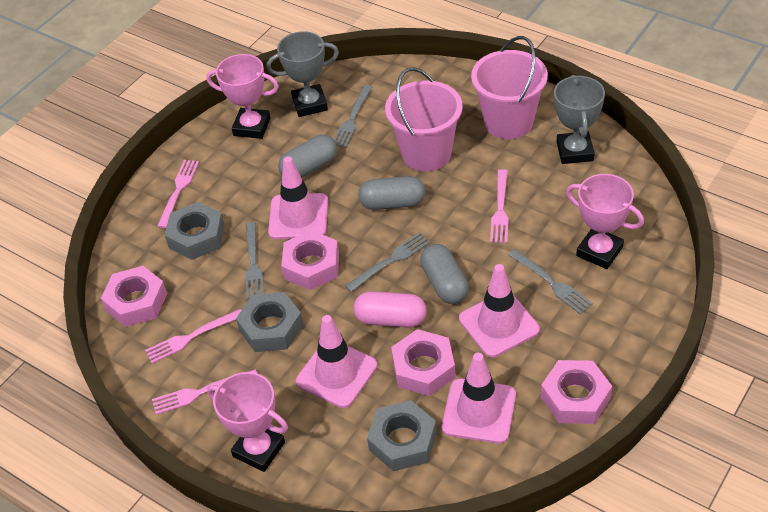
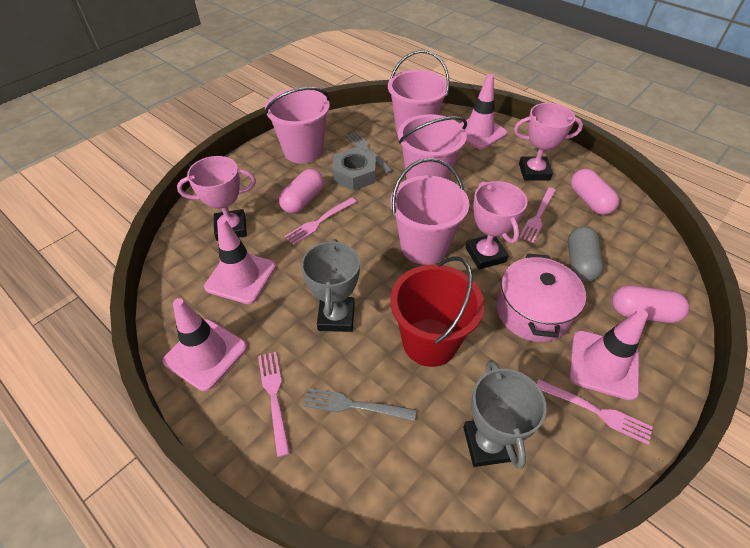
grey capsule: [278,135,337,178] [358,176,425,210] [420,244,469,304] = 3 -> [568,226,604,282] = 1
grey fork: [245,222,264,299] [334,85,372,148] [345,233,430,292] [508,249,593,314] = 4 -> [303,388,416,421] [346,132,393,174] = 2
grey nut: [165,202,225,260] [236,292,303,352] [367,400,437,472] = 3 -> [332,147,376,191] = 1
pink bucket: [385,67,463,171] [471,36,548,139] = 2 -> [265,87,330,164] [388,50,450,134] [390,158,469,265] [398,114,467,180] = 4
pink capsule: [354,291,427,328] = 1 -> [279,169,324,214] [571,169,619,215] [612,285,689,323] = 3
pink nut: [101,266,167,327] [281,230,339,290] [391,329,455,396] [541,360,612,424] = 4 -> none = 0
pink pot: none = 0 -> [497,253,586,342] = 1
red bucket: none = 0 -> [390,256,484,367] = 1

